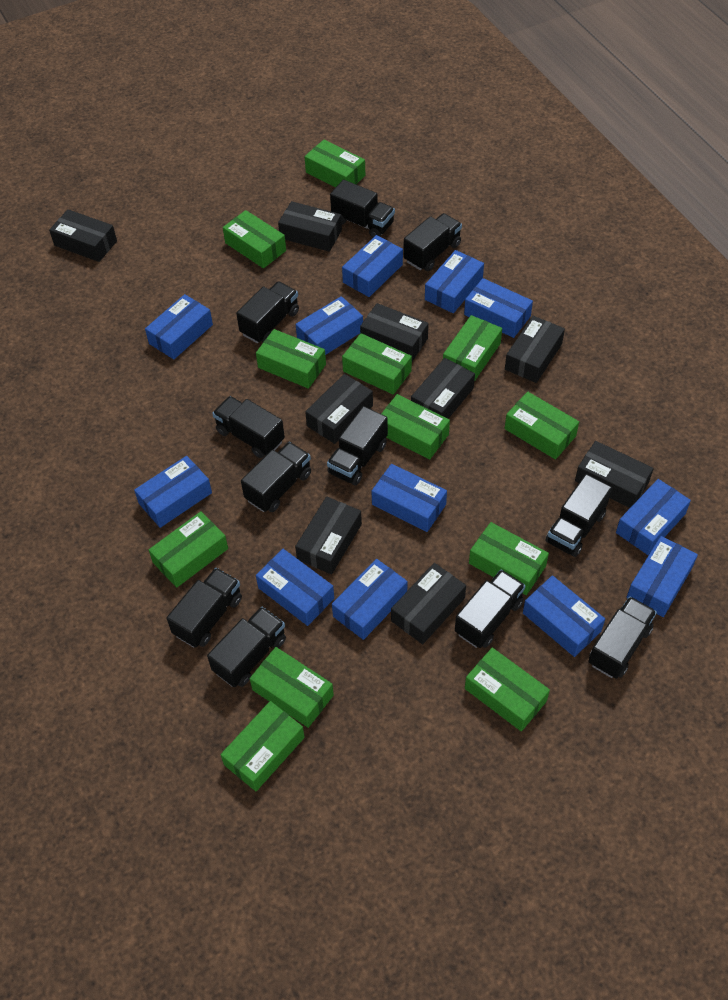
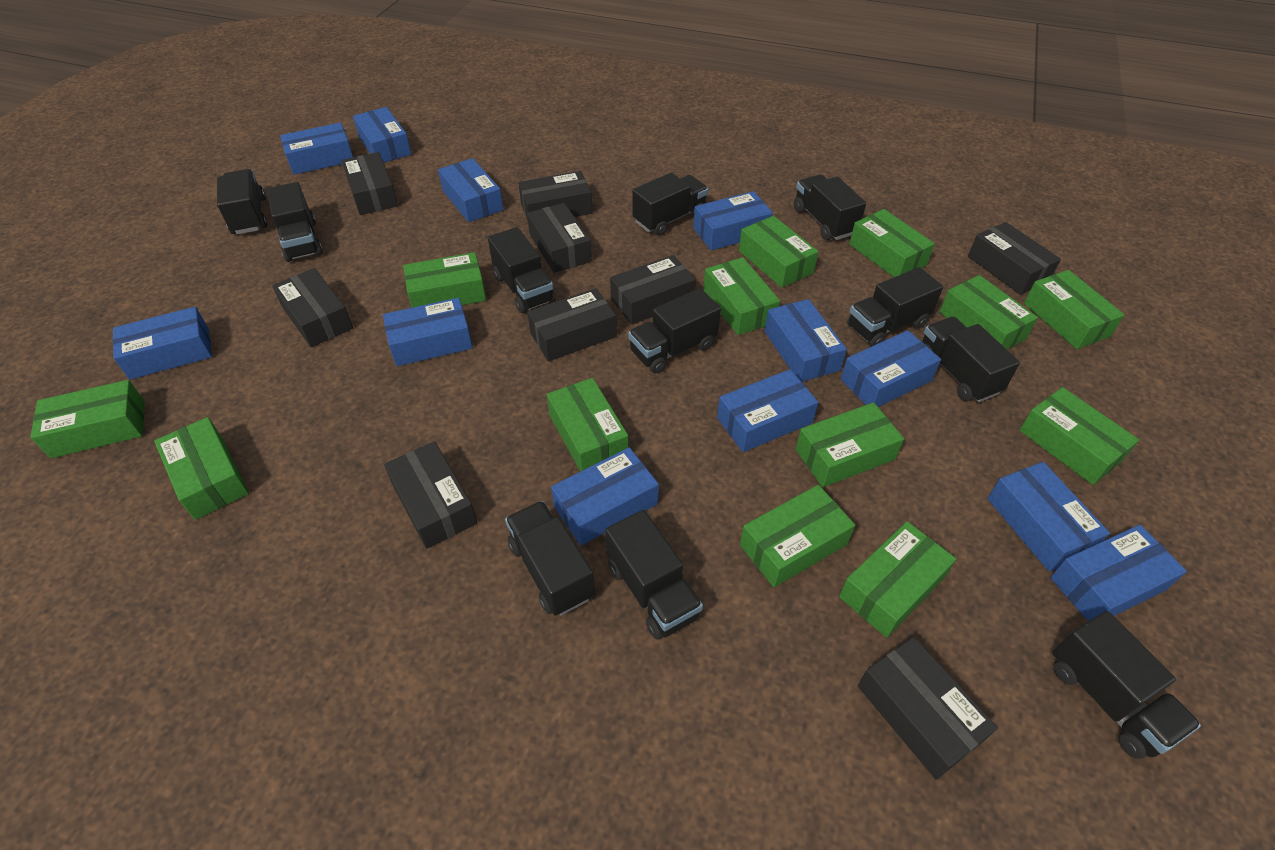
green box: [149,511,228,588] [220,701,305,791] [223,210,286,268] [250,647,334,728] [256,329,326,389] [305,140,365,187] [342,333,412,395] [381,394,450,459] [443,315,502,382] [465,648,550,732] [469,522,549,595] [505,391,579,460] = 12 -> [31,380,145,458] [154,417,249,520] [403,252,486,308] [547,378,629,471] [703,257,780,335] [739,216,819,288] [740,485,855,587] [796,402,904,487] [839,521,956,638] [849,209,935,277] [939,275,1038,349] [1019,387,1139,485] [1024,270,1125,349] = 13

